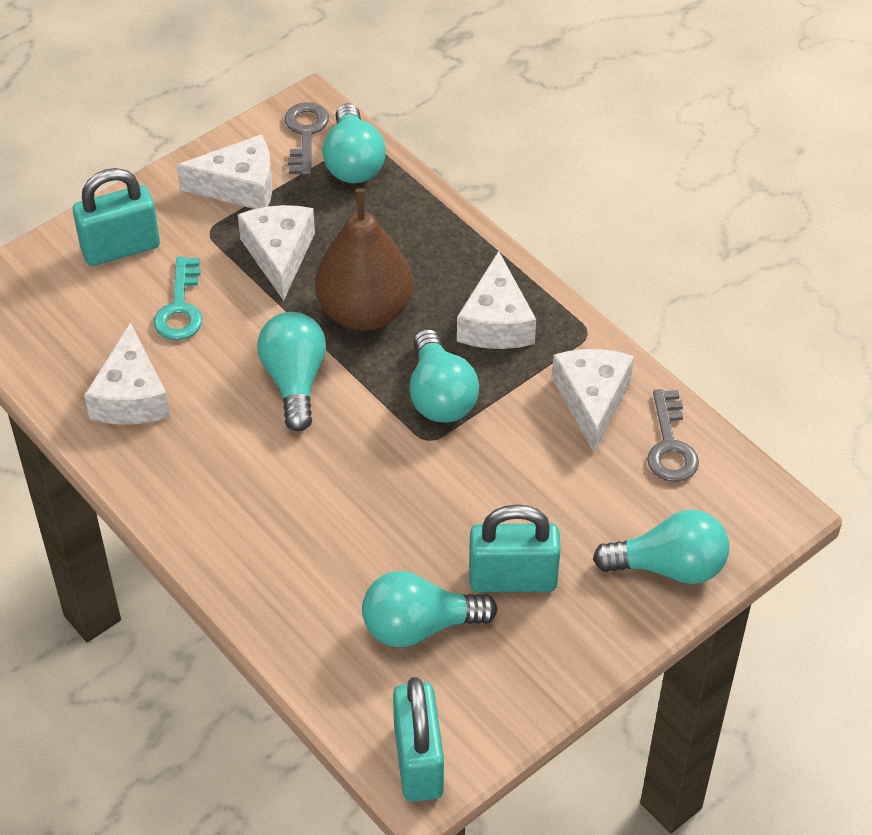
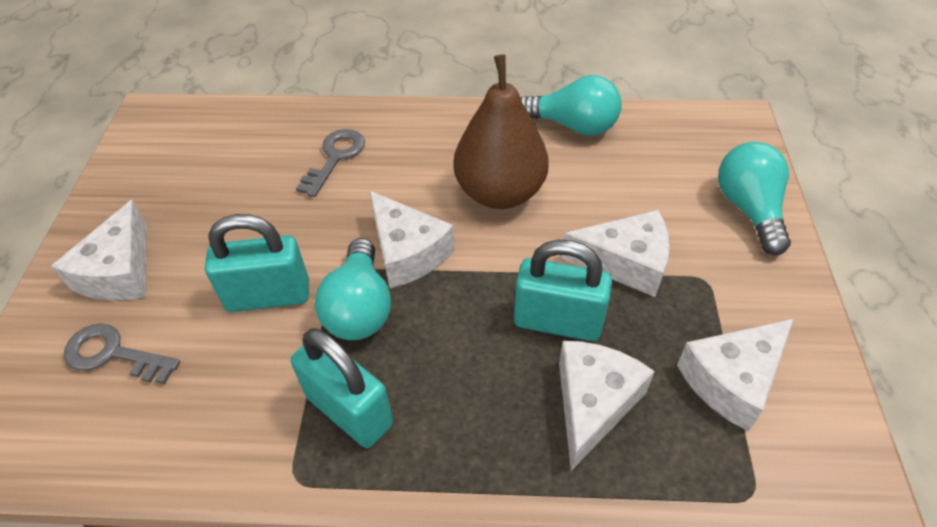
turquoise key: [154,257,202,340] = 1 -> none = 0
turquoise light bulb: [257,312,326,431] [322,103,386,183] [362,571,497,647] [410,329,479,423] [593,509,729,584] = 5 -> [315,238,391,340] [521,75,622,136] [718,142,791,255] = 3

